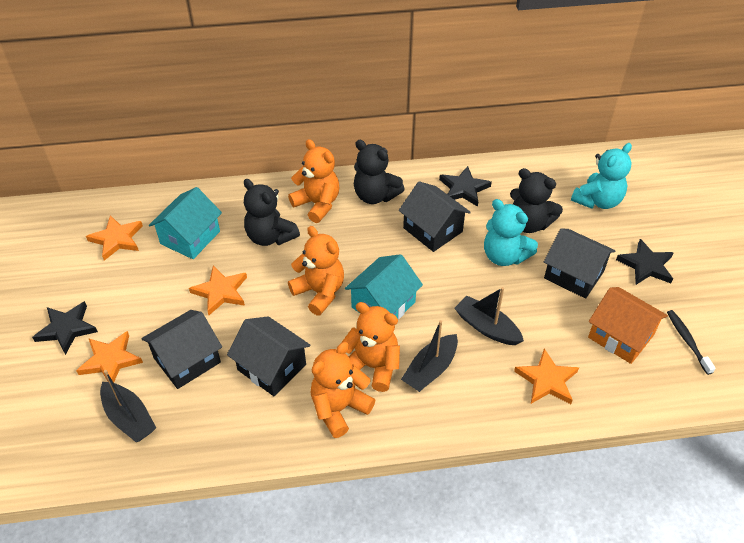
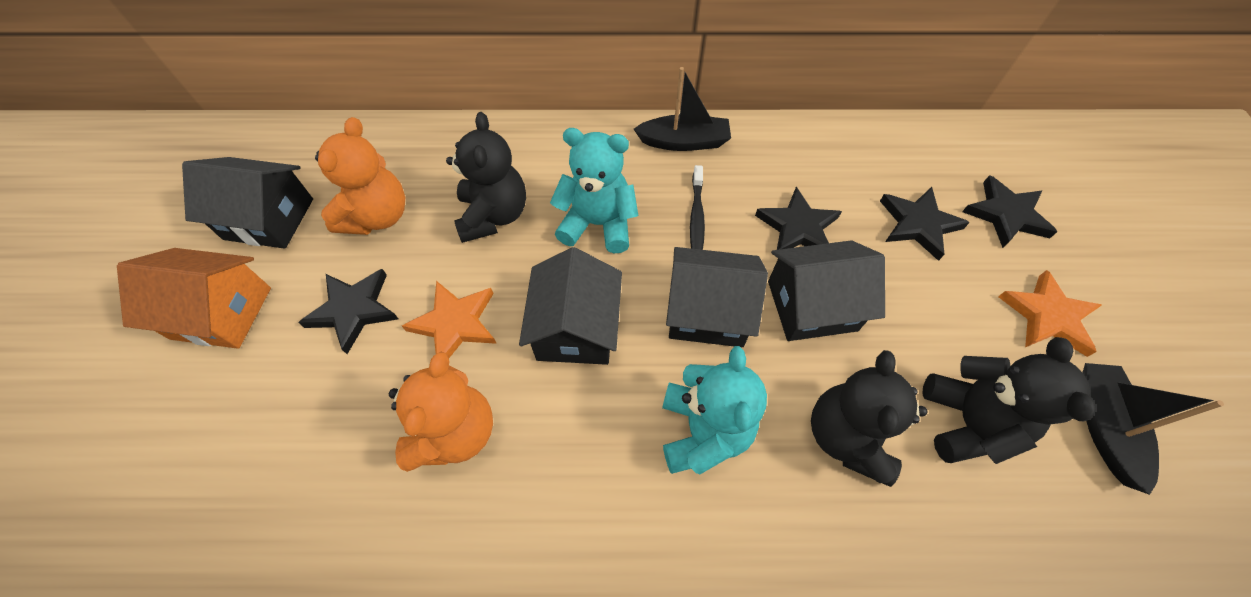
black boat: [100,370,156,442] [401,320,458,392] [455,287,524,345] = 3 -> [634,67,731,151] [1082,363,1224,495] = 2
black star: [32,301,98,355] [439,166,492,207] [616,239,674,285] = 3 -> [298,269,398,354] [755,187,842,250] [880,187,970,261] [962,175,1057,248] = 4
orange star: [76,331,143,383] [86,215,143,261] [189,266,247,315] [514,348,579,404] = 4 -> [402,281,497,358] [998,270,1102,357] = 2
orange teddy bear: [288,139,339,223] [288,226,344,316] [310,342,375,438] [341,302,400,392] = 4 -> [315,117,406,235] [389,352,493,472] = 2
turquoise house: [149,187,222,259] [345,254,423,319] = 2 -> none = 0

